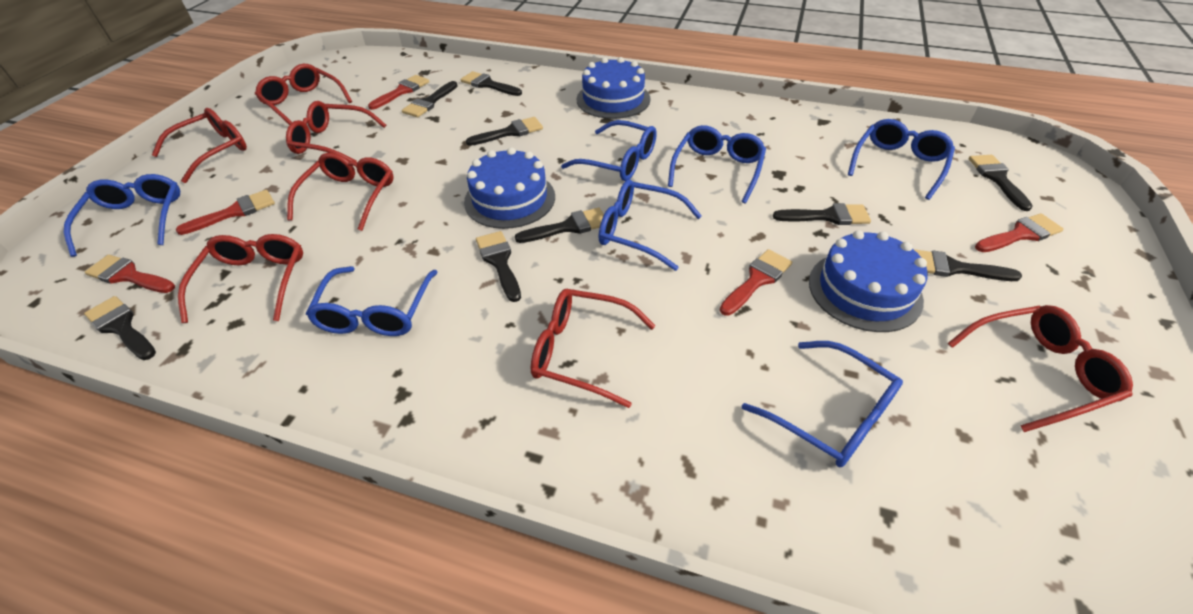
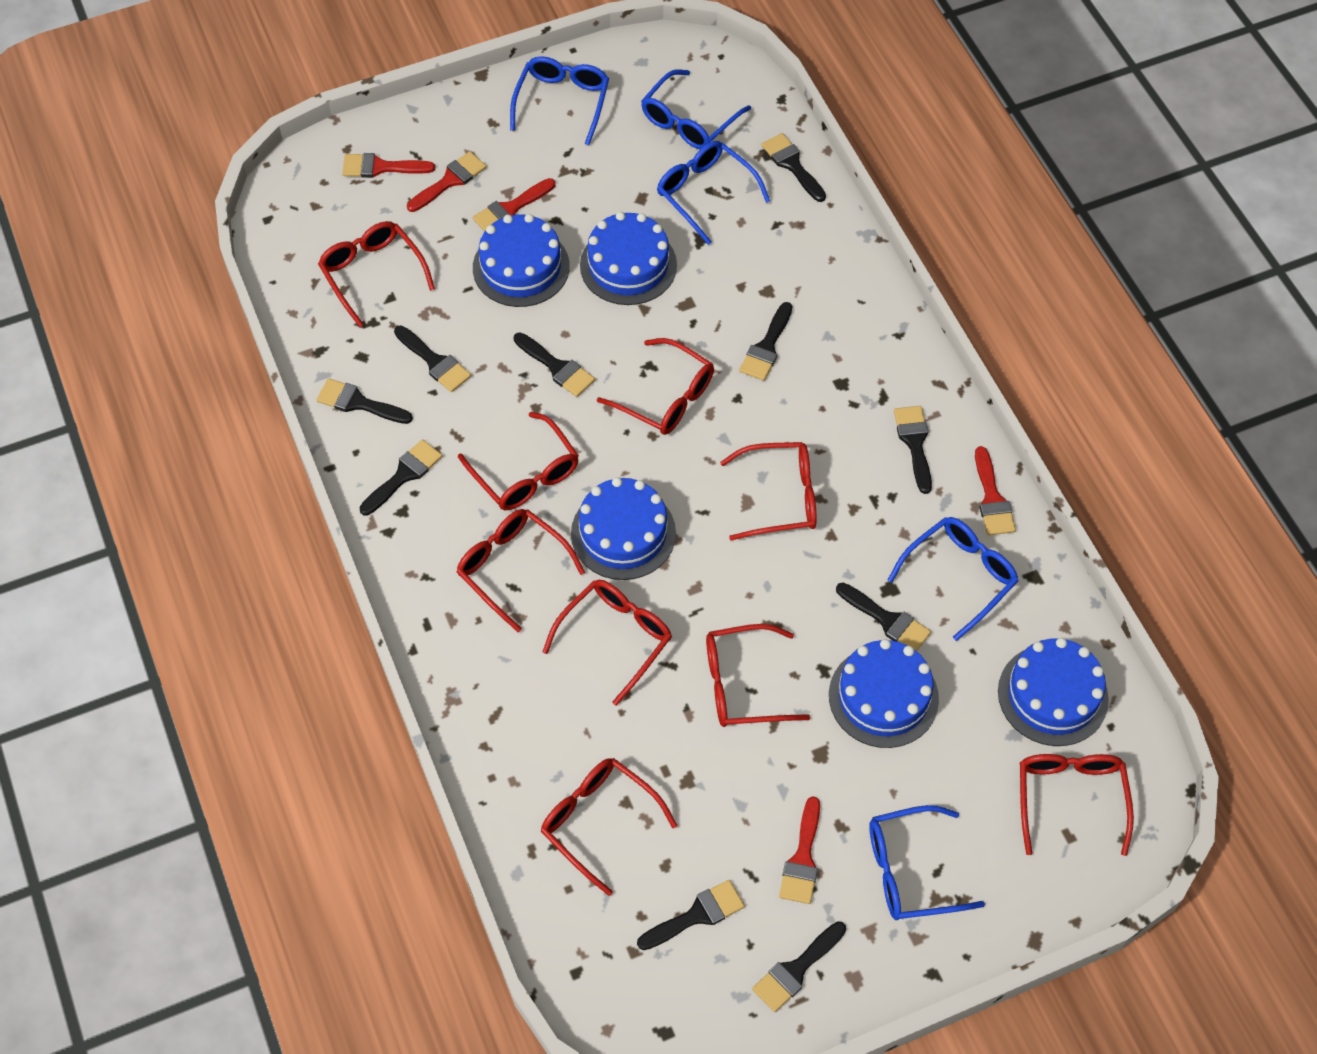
black brush: [84,296,156,360] [402,81,458,118] [460,71,522,96] [466,117,543,146] [476,231,521,302] [515,207,604,243] [773,203,871,225] [914,249,1022,281] [969,155,1033,211] = 9 -> [317,378,413,424] [359,439,442,516] [394,325,471,392] [514,332,595,397] [637,880,745,950] [739,302,793,381] [752,921,846,1012] [761,133,826,202] [836,583,931,651] [894,406,932,494] = 10
blue cake: [464,147,555,229] [576,57,651,119] [809,230,928,332] = 3 -> [473,214,570,307] [571,477,676,580] [580,212,677,305] [829,639,939,748] [998,638,1109,746] = 5
blue glasses: [64,174,180,257] [306,266,438,336] [561,120,657,181] [598,179,702,271] [668,125,766,203] [742,341,903,467] [848,119,955,200] = 7 -> [510,56,609,145] [641,69,751,149] [657,141,770,245] [869,805,985,920] [888,517,1019,641] = 5
red glasses: [152,108,247,183] [178,234,303,323] [255,64,352,125] [286,101,386,161] [287,153,394,231] [531,289,655,408] [948,305,1133,432] = 7 -> [318,221,435,327] [456,509,585,632] [458,412,579,510] [541,758,677,896] [542,580,672,706] [597,338,714,435] [706,624,810,727] [720,442,817,541] [1020,754,1134,856] = 9

